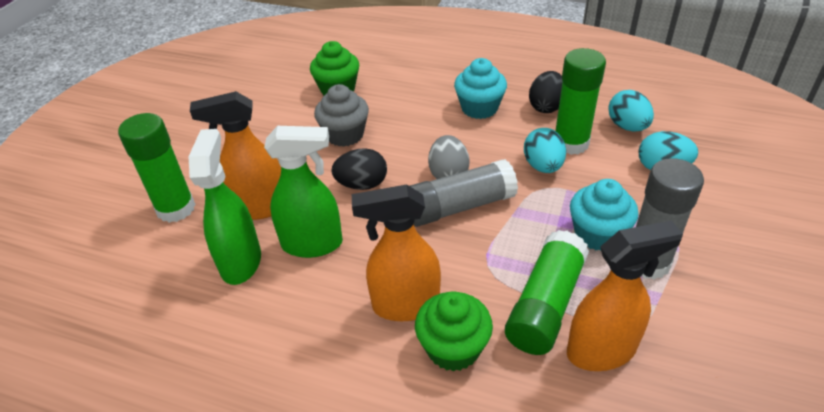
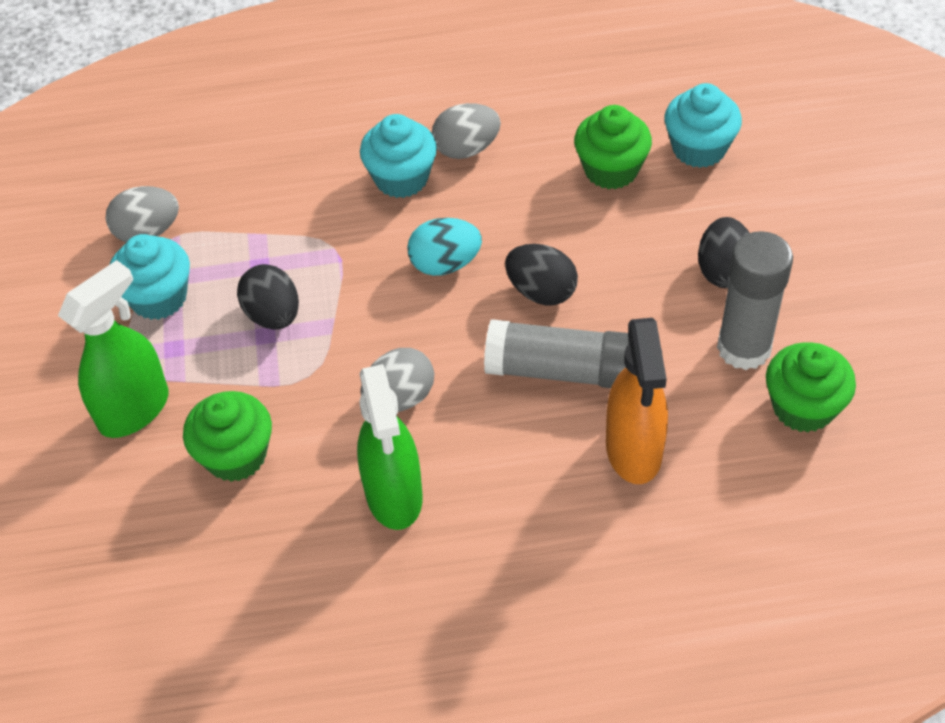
black egg: [331,148,387,190] [529,71,563,113] = 2 -> [237,264,299,330] [505,244,578,305] [698,217,749,288] = 3
green cupcake: [310,41,359,96] [415,291,493,372] = 2 -> [183,391,272,482] [574,105,652,189] [766,342,856,432] = 3
green glue stick: [118,113,196,223] [505,230,589,355] [555,48,606,155] = 3 -> none = 0
grey cupcake: [314,84,369,147] = 1 -> none = 0
grey egg: [428,135,470,179] = 1 -> [106,186,179,242] [360,348,434,412] [432,103,501,159] = 3
orange spray bottle: [190,91,281,220] [352,184,441,321] [567,220,683,371] = 3 -> [606,318,668,484] = 1
turquoise cupcake: [454,58,507,119] [570,179,639,251] = 2 -> [109,234,190,320] [360,114,437,198] [664,83,742,168] = 3
turquoise egg: [524,128,566,173] [608,90,654,132] [638,131,698,170] = 3 -> [407,218,482,276] = 1

